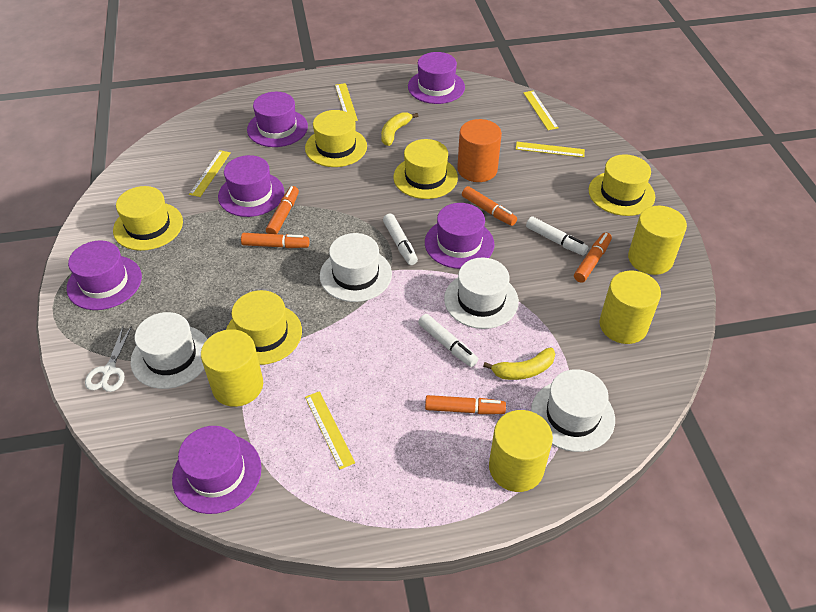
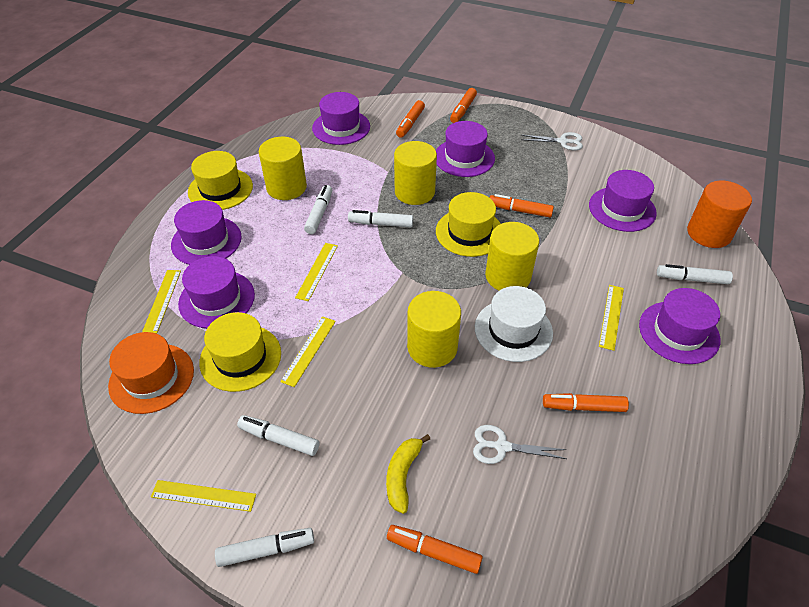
orange hat: none = 0 -> [108,332,194,414] = 1
white hat: [131,312,207,389] [320,233,392,302] [444,258,519,329] [531,369,615,452] = 4 -> [475,286,553,362] = 1
white marker: [383,214,418,265] [418,314,478,367] [526,216,588,255] = 3 -> [215,528,314,567] [237,415,319,456] [304,185,332,234] [348,210,413,227] [657,264,733,284] = 5
white scissors: [85,326,132,392] = 1 -> [473,425,567,464] [521,132,583,150] = 2
yellow banana: [381,112,418,146] [483,347,555,380] = 2 -> [386,434,430,514] = 1
yellow hat: [113,186,183,251] [226,290,302,365] [305,110,367,167] [393,139,458,199] [589,154,655,216] = 5 -> [188,151,253,210] [199,312,281,392] [436,192,501,257] = 3

